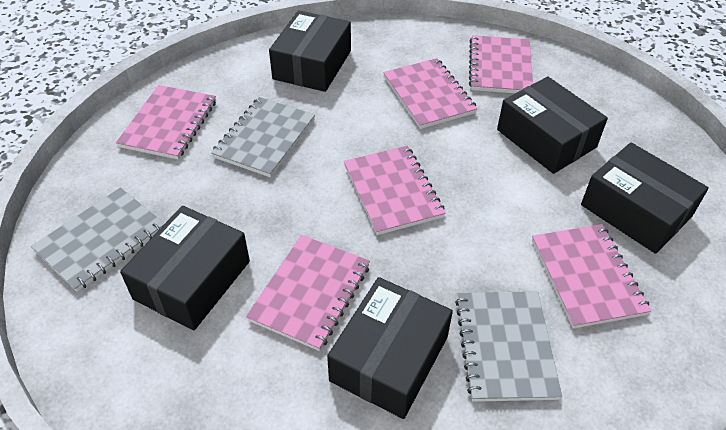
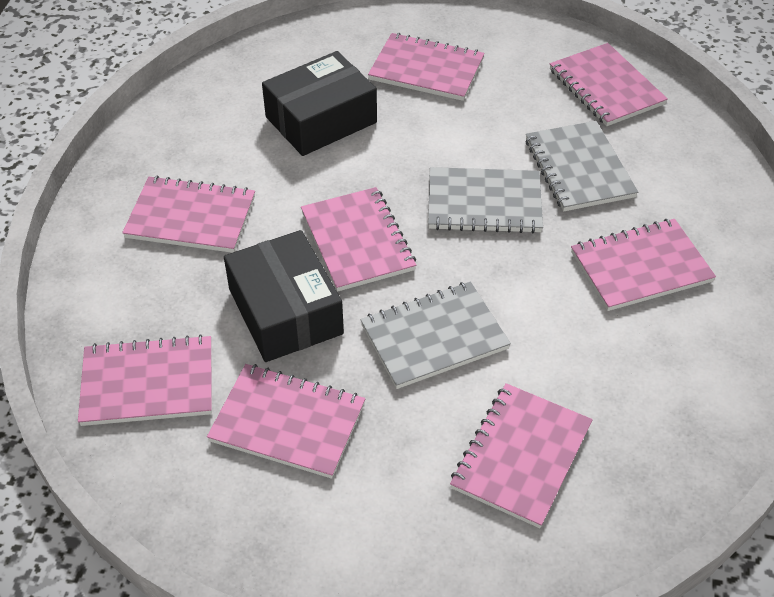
black box: [120,206,250,330] [269,10,351,92] [327,277,453,419] [497,77,608,174] [581,143,709,254] = 5 -> [224,230,344,362] [262,51,377,156] = 2
pink notebook: [116,85,216,159] [246,235,370,351] [344,146,445,235] [383,58,478,129] [469,35,533,93] [532,224,651,329] = 6 -> [78,334,212,426] [122,176,255,253] [207,364,365,479] [301,187,416,292] [368,33,485,101] [450,383,593,528] [550,43,668,126] [571,219,716,311] = 8

